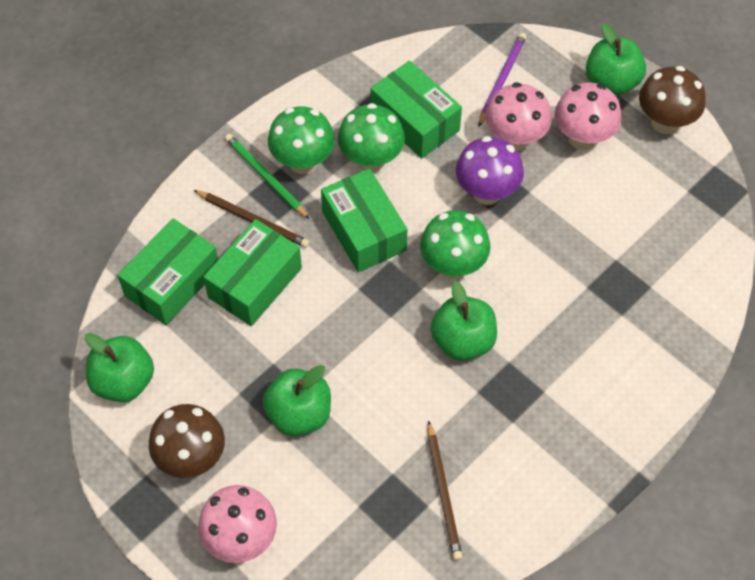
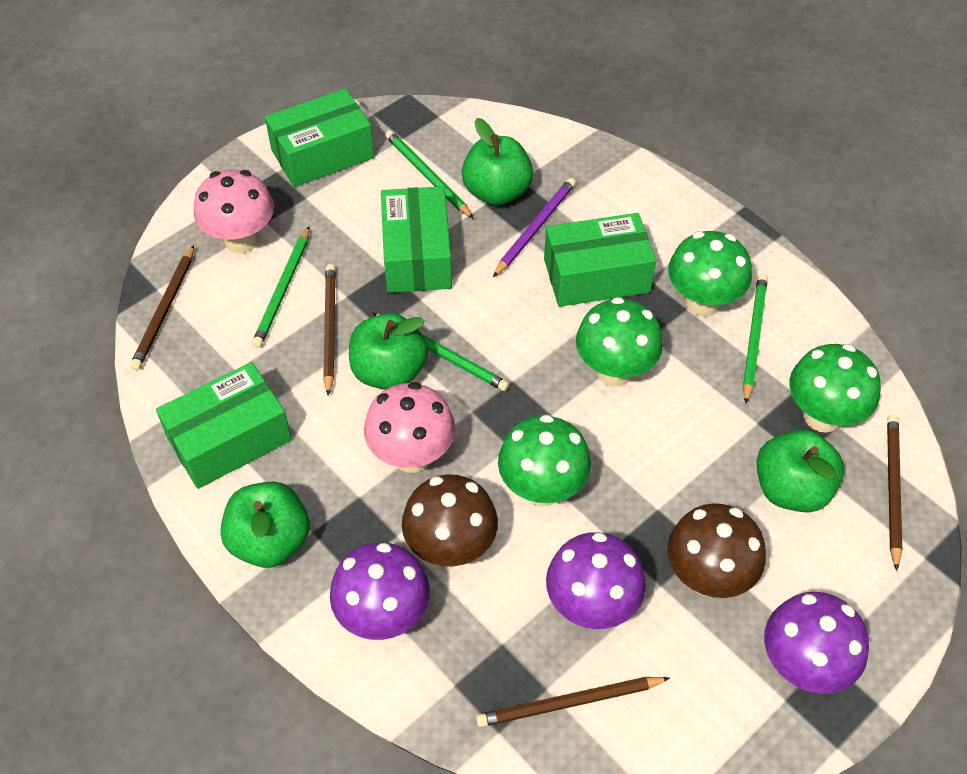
brown pencil: [194,190,310,248] [428,420,462,560] = 2 -> [130,245,194,370] [323,264,336,396] [476,677,670,727] [887,415,902,571] = 4
green mushroom: [268,106,335,174] [338,103,405,172] [420,210,491,279] = 3 -> [498,415,591,506] [576,297,663,386] [668,231,752,317] [789,344,881,433] = 4
green pencil: [225,134,309,219] = 1 -> [252,227,309,348] [372,312,509,391] [385,130,474,219] [743,274,768,404] = 4
pink mushroom: [198,485,277,563] [485,82,552,151] [554,82,621,150] = 3 -> [194,170,274,253] [364,382,455,473] = 2
purple mushroom: [456,136,524,205] = 1 -> [330,542,430,640] [546,532,646,629] [764,592,869,694] = 3

